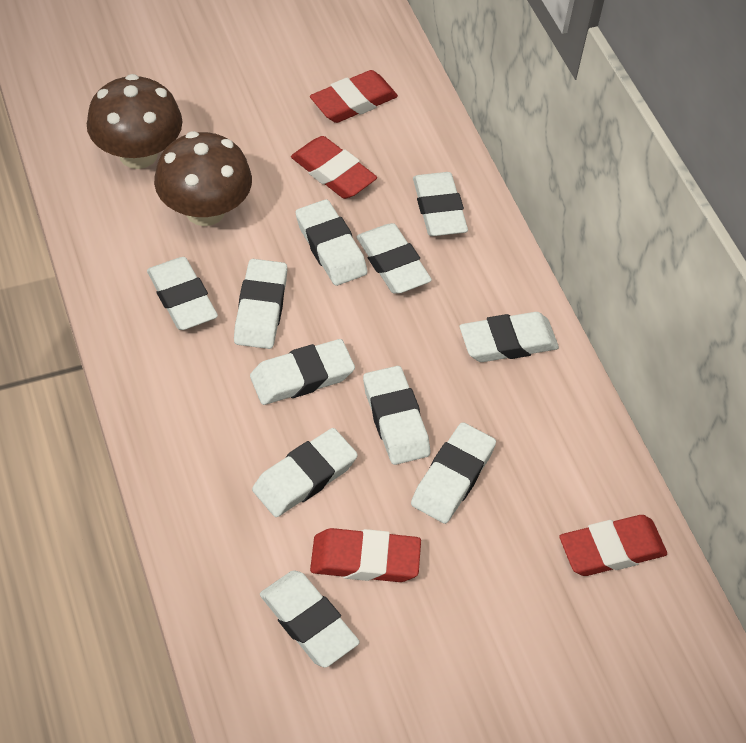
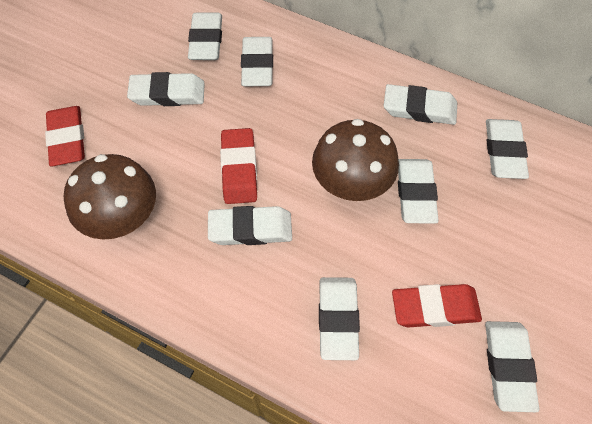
red eraser: [291,136,377,199] [310,70,398,123] [310,528,421,582] [559,515,667,576] = 4 -> [45,106,85,166] [220,128,257,204] [392,284,482,328] = 3
white eraser: [147,257,218,330] [234,259,287,349] [250,339,355,405] [252,428,358,517] [260,570,360,668] [296,199,368,286] [356,223,432,294] [363,366,430,465] [411,422,496,524] [413,172,468,236] [460,312,559,362] = 11 -> [127,72,205,106] [188,13,222,60] [208,206,292,245] [241,37,273,86] [319,277,360,360] [384,84,457,125] [398,159,439,224] [485,321,539,412] [486,119,529,179] = 9

